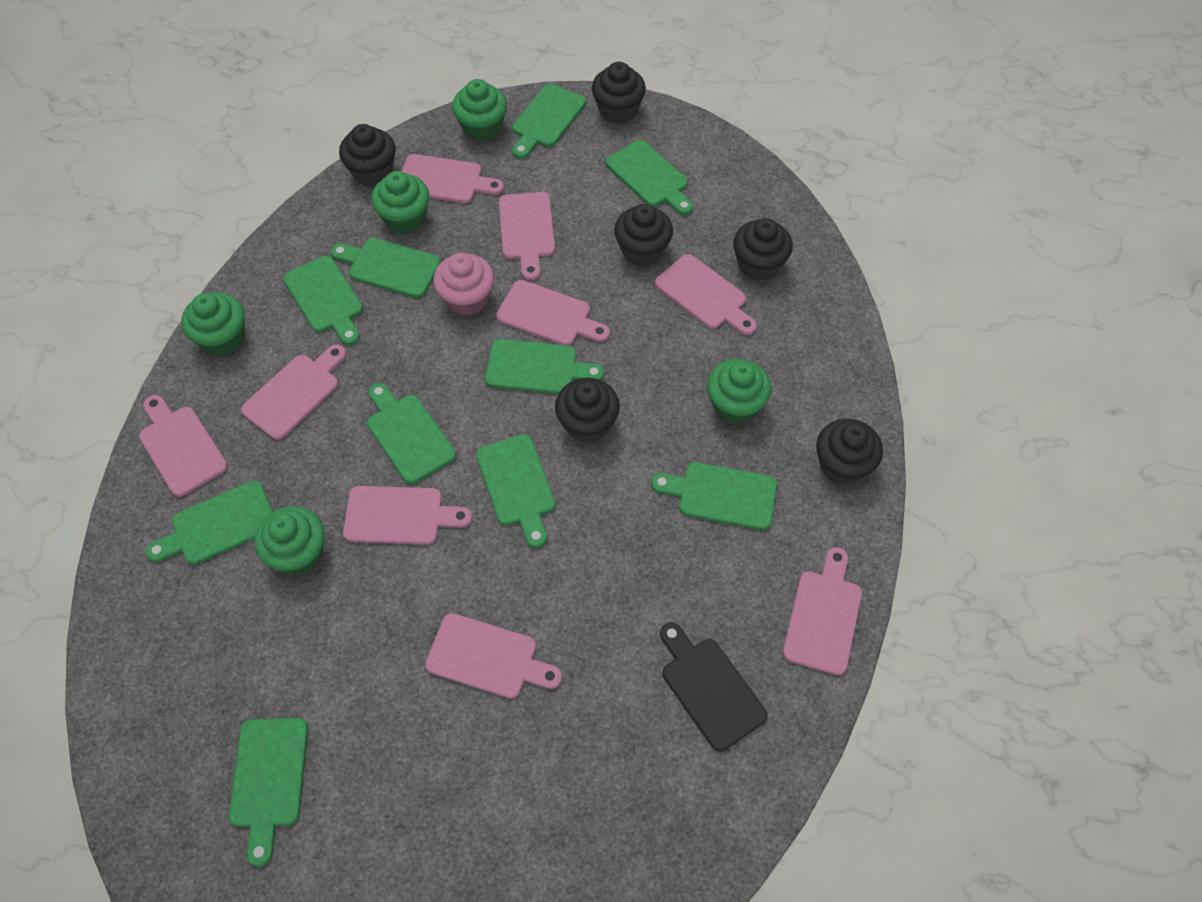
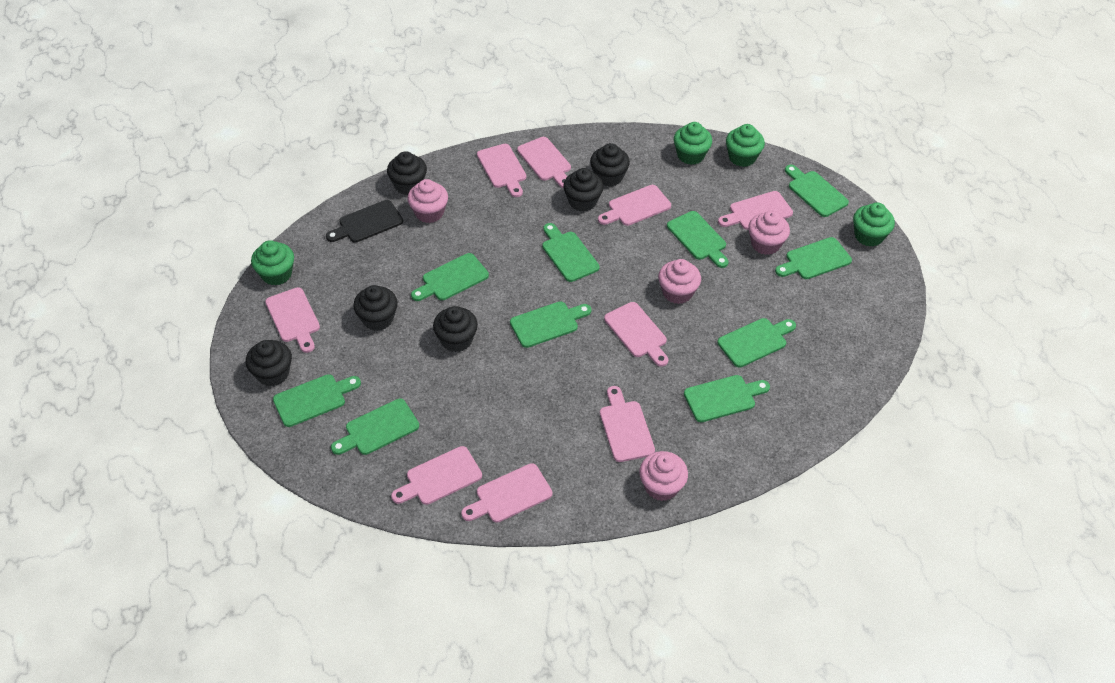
green cupcake: [181,292,245,356] [254,506,325,575] [371,171,430,234] [452,79,507,141] [707,359,771,424] = 5 -> [251,240,294,286] [674,122,712,165] [726,124,765,167] [853,202,895,247] = 4
pink cupcake: [433,253,494,316] = 1 -> [407,179,448,223] [639,451,688,501] [658,259,701,304] [748,211,790,255] = 4

